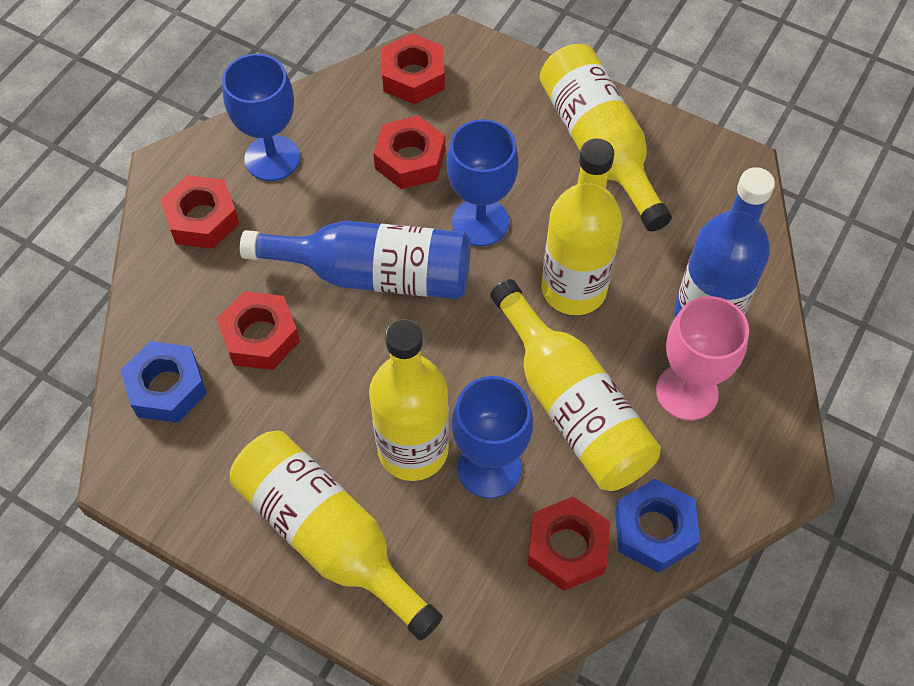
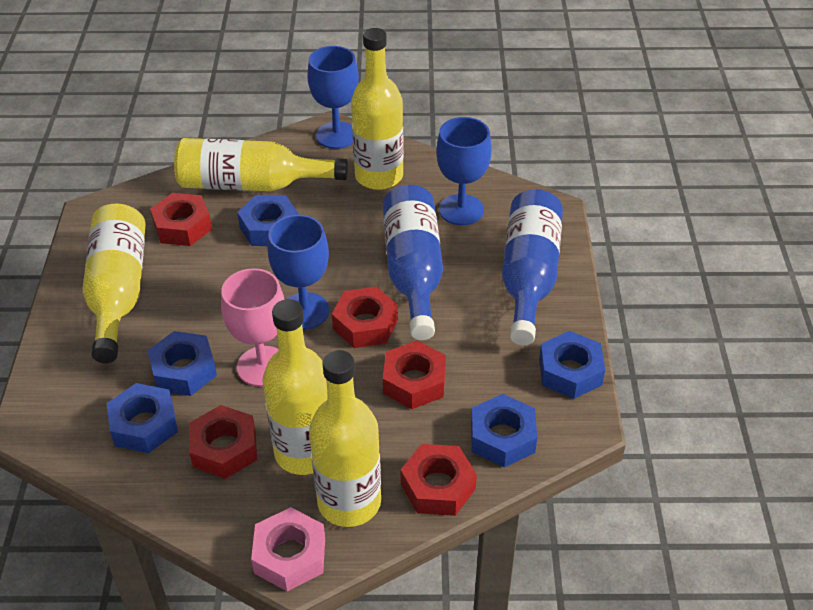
blue nut: [121,341,207,423] [615,479,700,573] = 2 -> [107,383,178,453] [147,331,217,396] [237,195,299,246] [471,394,537,468] [539,331,605,399] = 5
pink nut: none = 0 -> [251,507,325,591] = 1

